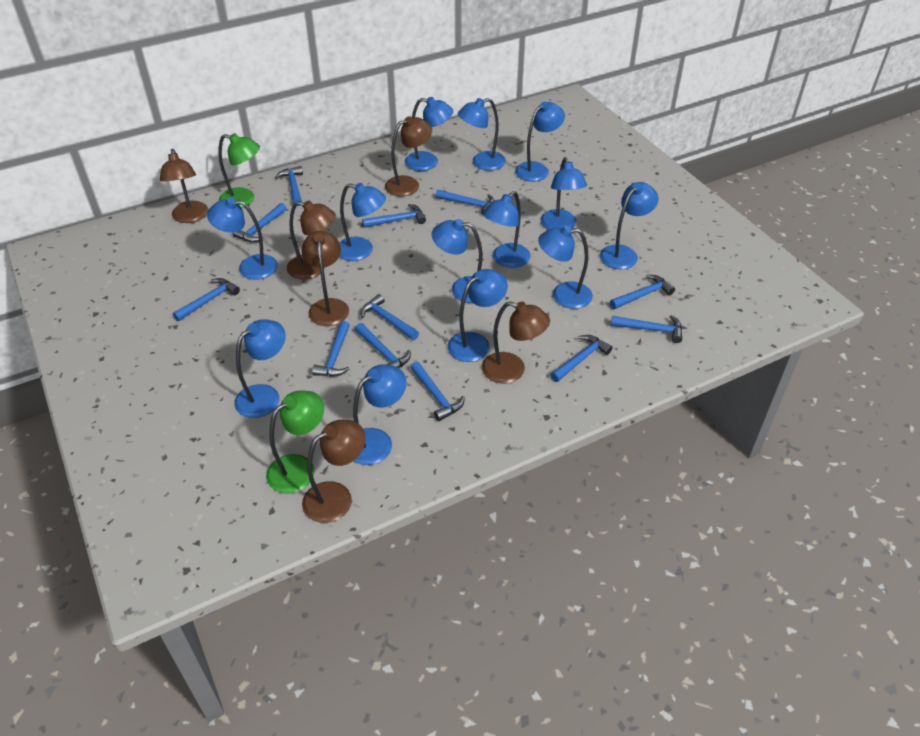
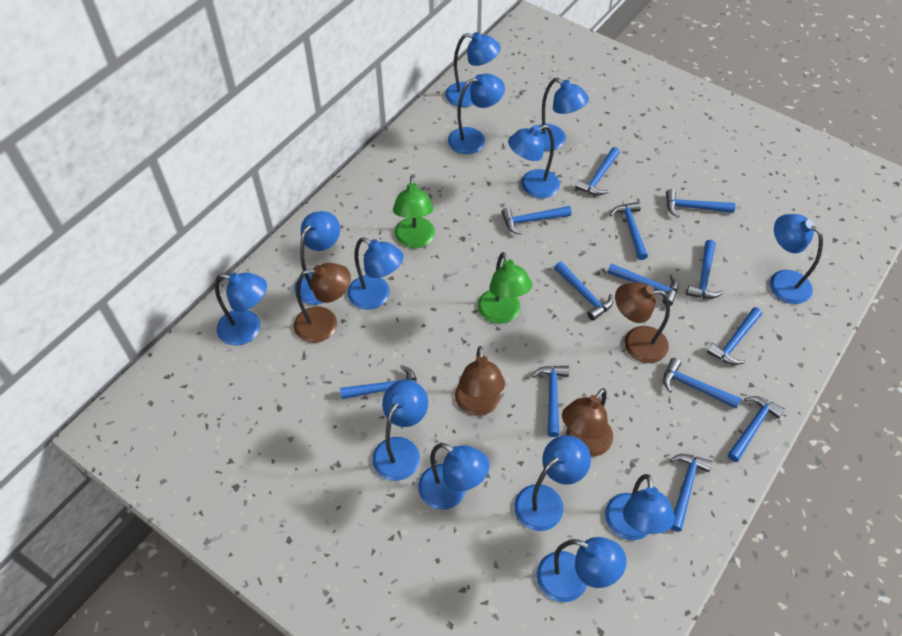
blue hammer: [173,278,240,321] [233,203,287,242] [275,166,303,206] [312,321,350,377] [355,323,411,368] [360,294,419,340] [362,204,426,228] [410,362,465,421] [435,189,495,214] [550,335,613,382] [610,275,675,309] [611,315,682,343] = 12 -> [340,365,417,399] [501,206,572,235] [532,366,569,437] [554,261,613,321] [575,147,620,196] [607,264,678,306] [609,202,648,260] [663,358,741,408] [666,189,735,217] [670,454,712,532] [686,240,723,299] [707,307,762,365] [728,396,785,462] = 13
brown lamp: [160,149,208,223] [287,200,336,280] [301,231,349,326] [302,420,366,523] [385,116,432,197] [482,302,550,384] = 6 -> [294,263,351,343] [455,346,505,416] [562,388,613,457] [615,282,670,363] = 4

